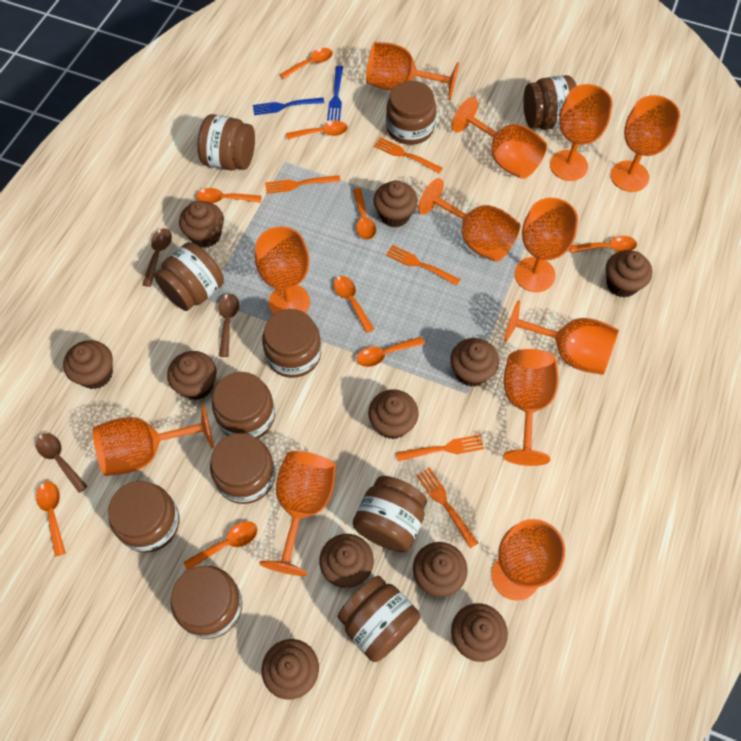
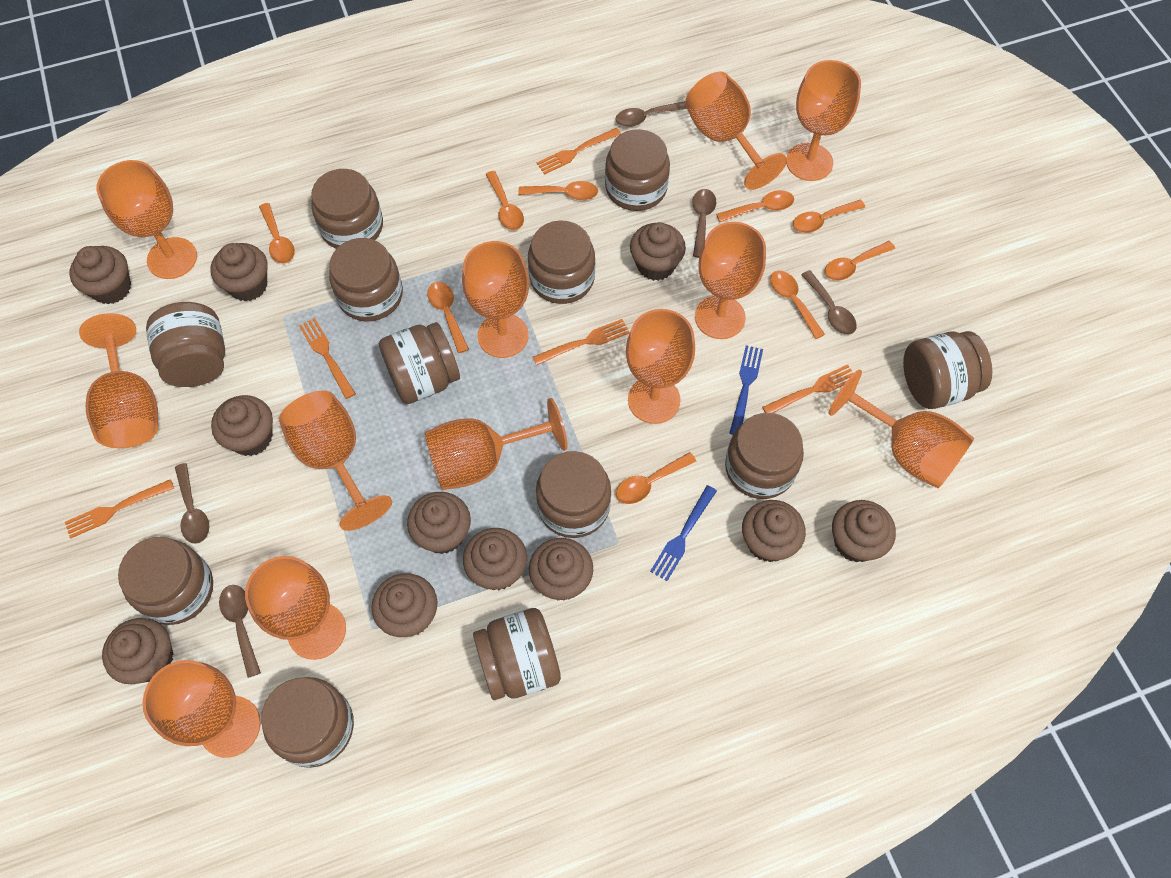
brown jar: [108,481,179,553] [154,242,224,311] [171,566,242,639] [198,114,255,170] [210,433,275,504] [212,372,275,439] [262,309,321,378] [337,576,420,662] [353,476,427,552] [386,81,436,145] [523,75,577,130] = 11 -> [118,537,213,625] [146,302,225,387] [261,677,354,768] [311,169,383,249] [329,238,403,322] [379,322,460,404] [473,608,561,700] [528,220,595,304] [536,451,611,538] [605,129,670,211] [725,413,804,499] [903,331,992,409] = 12
brown spoon: [36,433,88,493] [142,228,172,287] [219,294,239,357] = 3 -> [175,463,210,544] [219,585,261,678] [615,101,687,127] [692,189,716,258] [801,270,857,335] = 5

